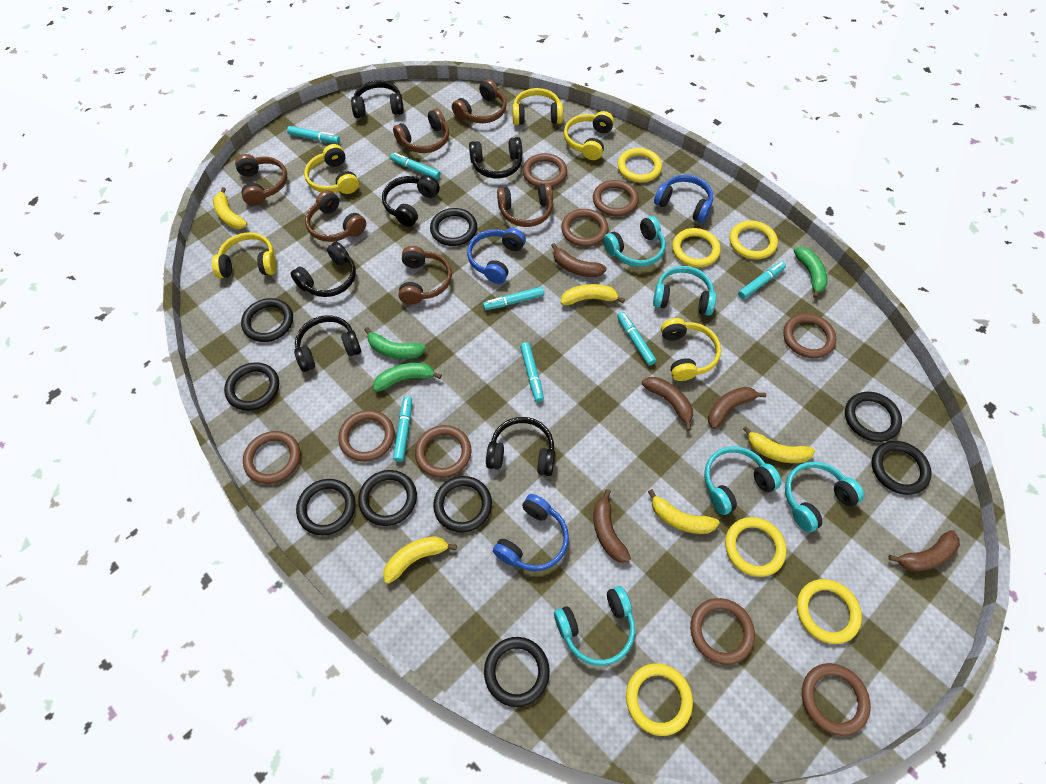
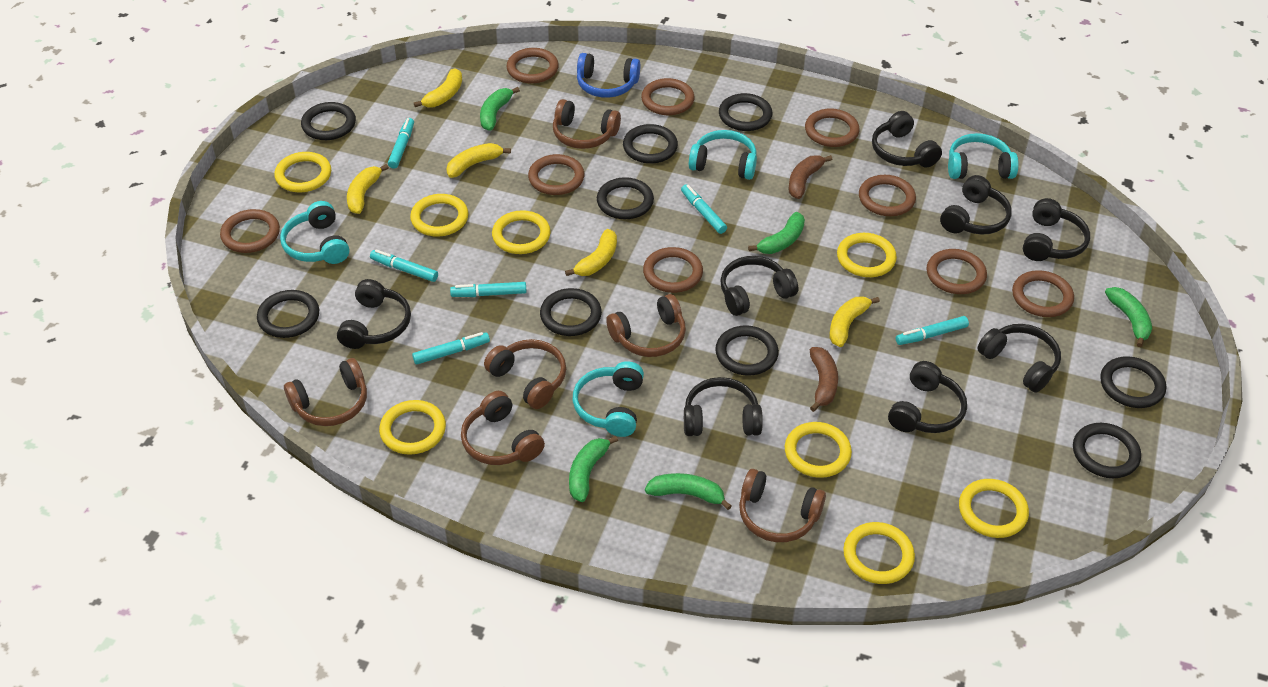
black headphones: [290,242,356,297] [294,315,361,372] [351,80,404,118] [382,175,440,227] [469,137,522,178] [486,417,555,476] = 6 -> [337,279,411,349] [684,377,763,436] [720,256,798,316] [872,111,942,168] [888,361,967,433] [940,175,1012,235] [977,324,1061,393] [1023,198,1090,261] = 8
blue headphones: [467,228,526,284] [493,494,569,571] [654,175,713,223] = 3 -> [577,53,640,98] = 1
brown banana: [551,243,607,277] [593,489,631,563] [642,377,693,431] [708,387,766,429] [888,530,960,572] = 5 -> [789,155,833,199] [810,347,838,412] = 2
green banana: [365,327,426,359] [373,363,442,392] [794,247,828,298] = 3 -> [480,87,520,131] [569,436,618,502] [645,473,732,510] [748,212,805,254] [1105,287,1152,347] = 5
turquoise headphones: [554,586,635,666] [603,216,666,267] [653,266,716,316] [704,446,781,515] [785,461,864,532] = 5 -> [280,201,349,264] [573,361,644,437] [689,130,757,180] [948,133,1019,179] = 4
turquoise marker: [287,126,340,144] [390,153,440,179] [393,396,412,462] [483,287,544,310] [520,342,544,402] [617,312,656,366] [738,262,786,299] = 7 -> [370,249,438,282] [388,118,414,169] [412,332,490,365] [450,282,527,297] [681,184,727,234] [896,316,969,345] = 6
yellow headphones: [212,233,276,278] [304,144,359,194] [512,88,563,125] [564,111,614,160] [661,318,721,381] = 5 -> none = 0
yellow ring: [618,148,662,182] [626,663,693,736] [672,228,721,267] [725,517,787,577] [730,221,778,260] [797,579,862,644] = 6 -> [274,152,331,192] [379,400,446,455] [410,194,469,236] [492,210,551,254] [785,422,852,478] [837,233,897,277] [843,522,915,584] [959,479,1029,538] = 8

